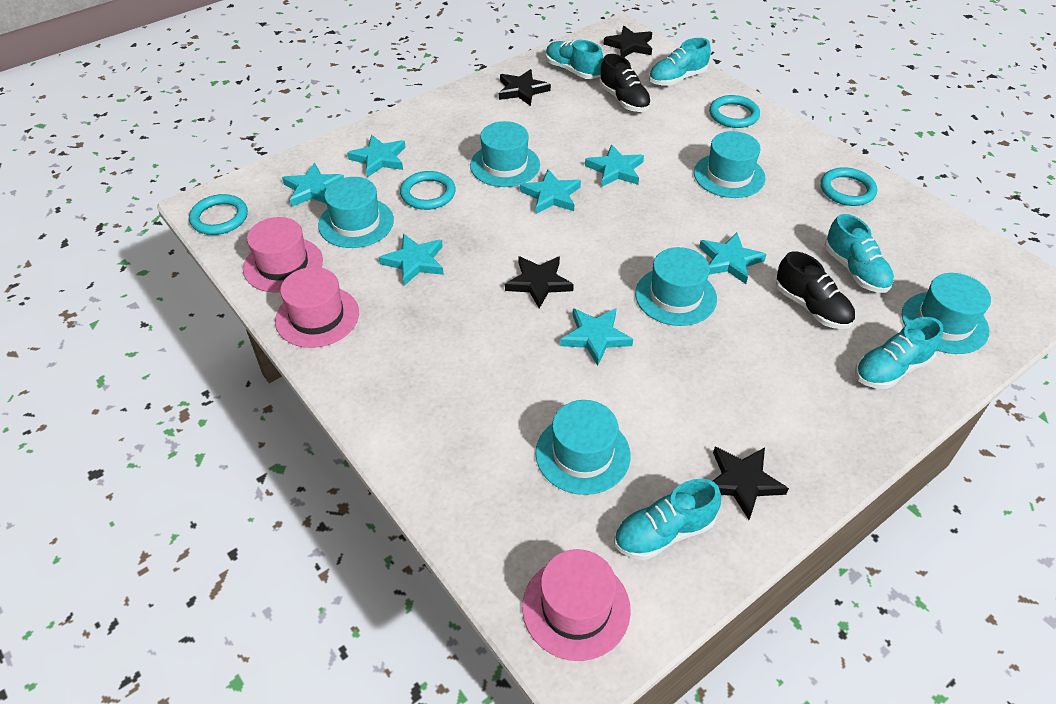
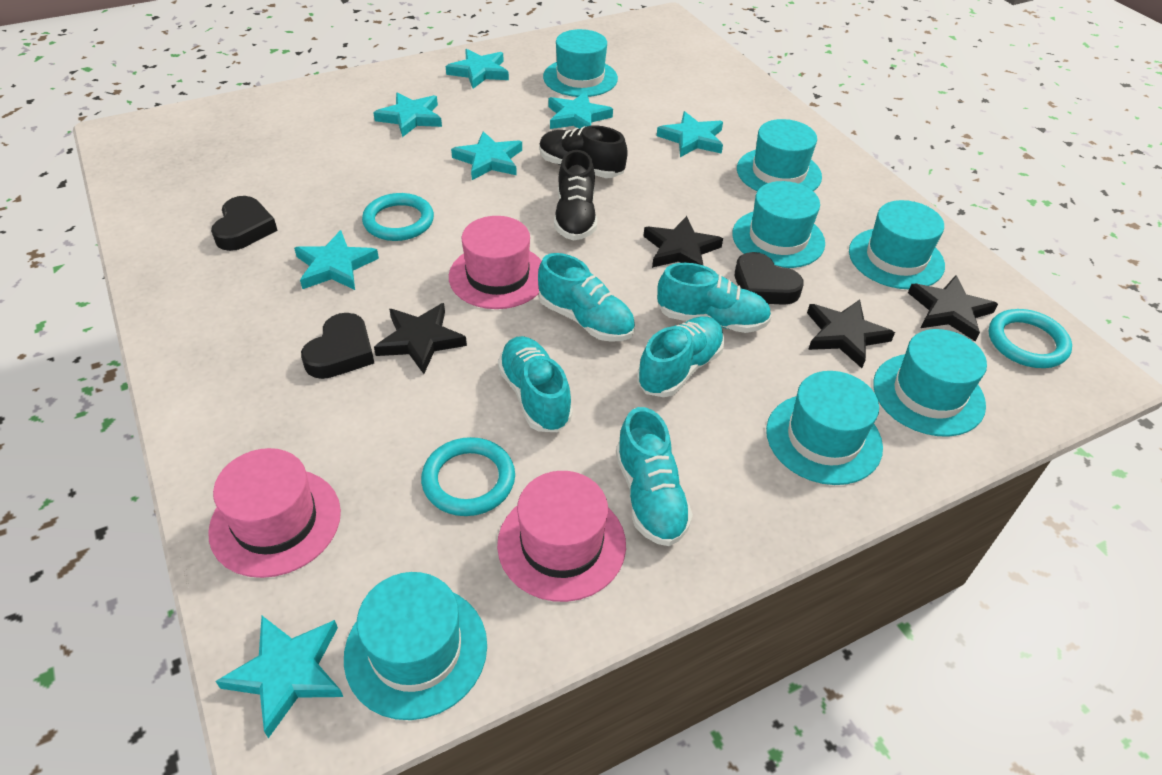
black heart: none = 0 -> [211,196,278,251] [301,313,374,379] [735,252,804,305] = 3
turquoise hat: [318,177,394,248] [470,121,540,187] [535,400,631,495] [635,247,717,326] [694,131,766,198] [902,273,991,354] = 6 -> [344,572,487,720] [543,29,618,97] [732,181,825,268] [737,119,822,191] [766,371,883,485] [849,200,945,289] [873,329,987,437] = 7
turquoise ring: [189,194,248,235] [400,171,456,210] [709,95,760,128] [820,167,877,206] = 4 -> [362,193,434,241] [421,437,515,516] [989,309,1072,368] = 3

